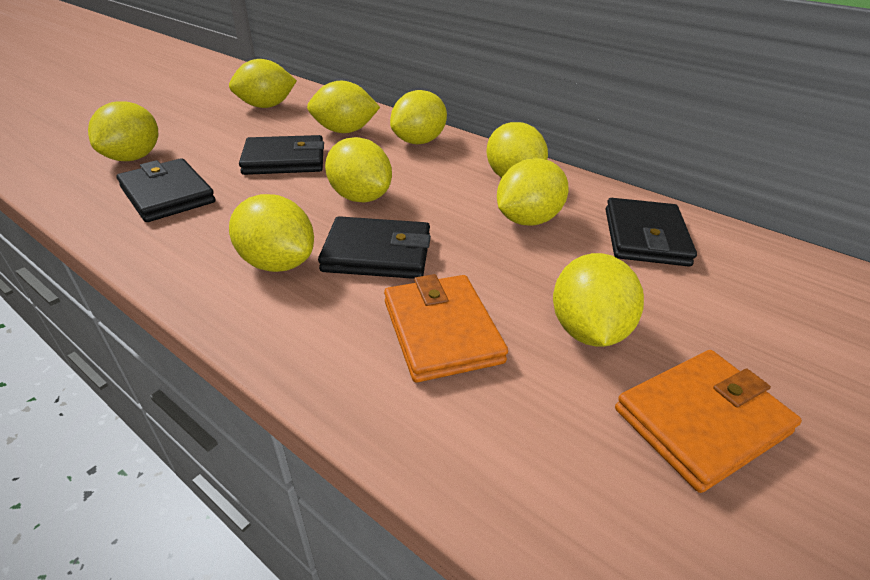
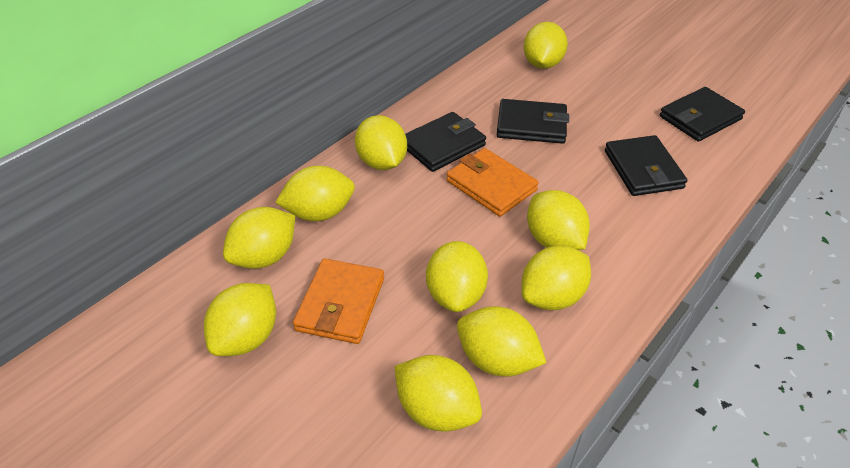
yellow lemon: [88,101,158,161] [229,59,297,108] [229,194,314,272] [307,81,380,133] [325,137,392,203] [390,90,447,144] [486,122,548,178] [497,158,569,225] [553,253,644,347] = 9 -> [204,283,276,356] [223,207,295,269] [275,166,355,221] [355,115,407,170] [394,355,482,432] [426,241,488,312] [457,306,546,377] [521,246,591,310] [523,22,568,69] [527,190,590,250] = 10

